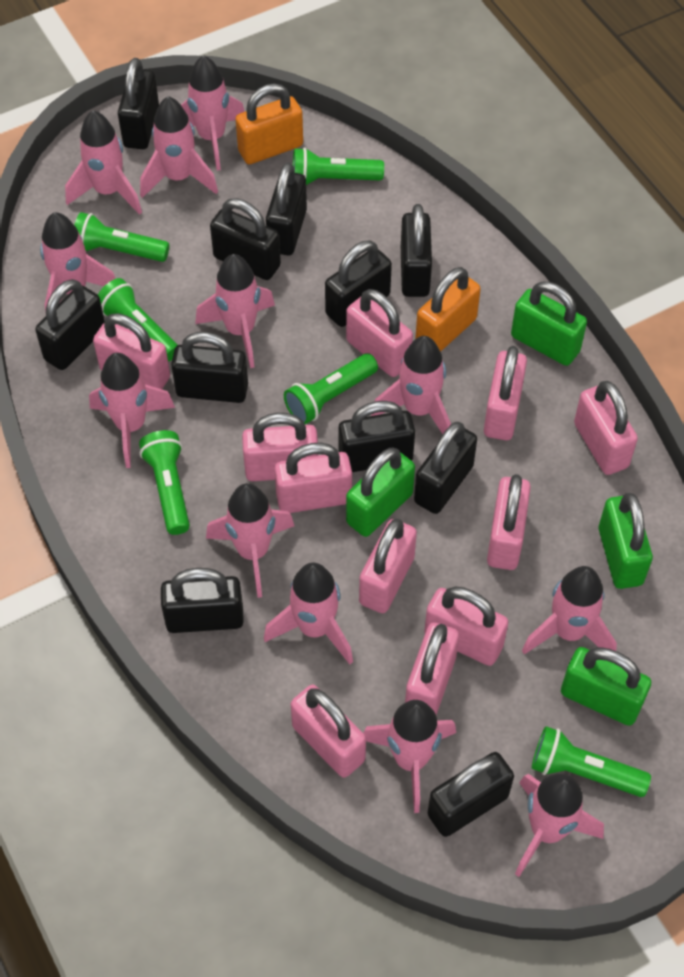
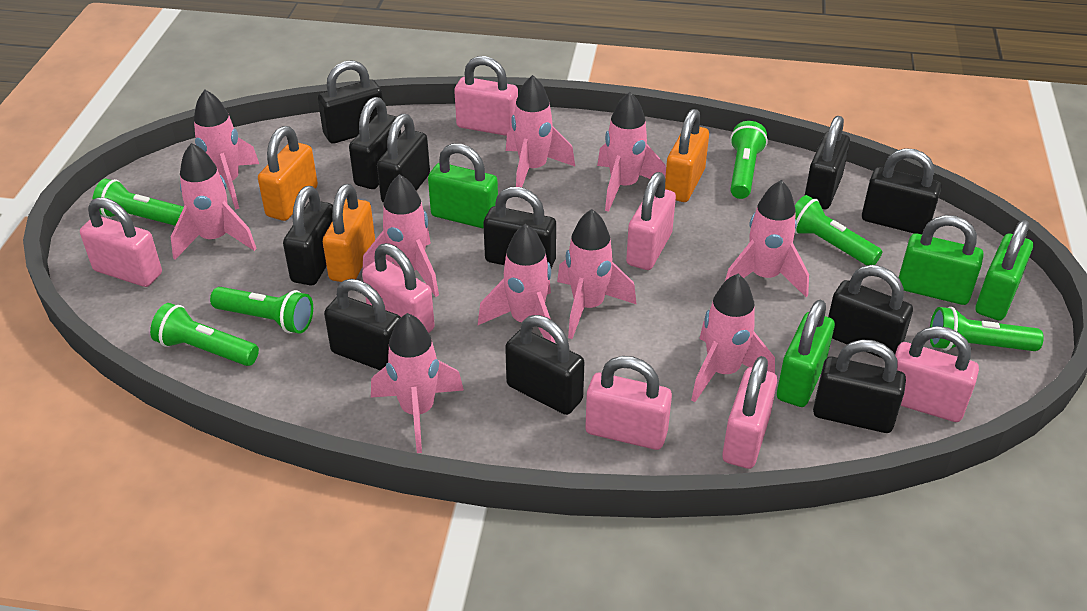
orange padlock: [236,83,303,164] [415,267,481,352] = 2 -> [258,126,318,221] [323,184,375,282] [665,109,709,202] = 3
pink padlock: [93,313,170,389] [242,413,318,481] [274,443,352,513] [291,685,366,778] [346,289,413,377] [359,519,417,613] [405,622,459,715] [424,586,508,666] [484,346,527,440] [487,474,531,570] [574,381,638,475] = 11 -> [80,197,162,287] [362,243,435,333] [454,56,518,136] [585,356,672,450] [626,172,676,270] [722,356,777,469] [895,326,979,422] = 7
pink rocket: [40,212,116,312] [65,110,142,215] [89,353,175,468] [140,96,218,198] [181,55,245,171] [195,254,275,368] [206,483,294,598] [264,563,353,664] [364,700,456,813] [371,336,451,434] [515,774,604,877] [522,566,617,654] = 12 -> [171,143,257,260] [194,90,259,210] [362,174,439,297] [371,313,464,453] [478,224,555,343] [506,75,575,187] [557,209,637,339] [597,92,666,212] [691,274,775,402] [725,180,809,297] = 10

